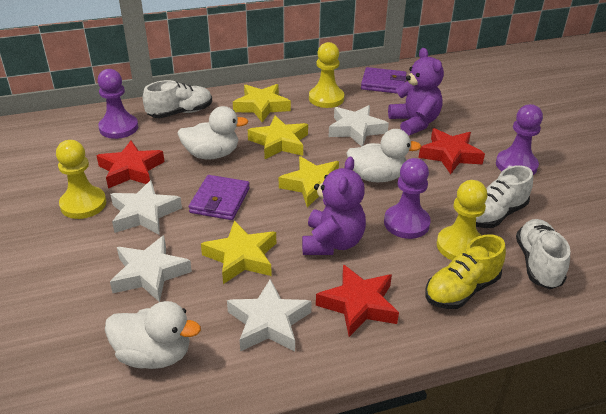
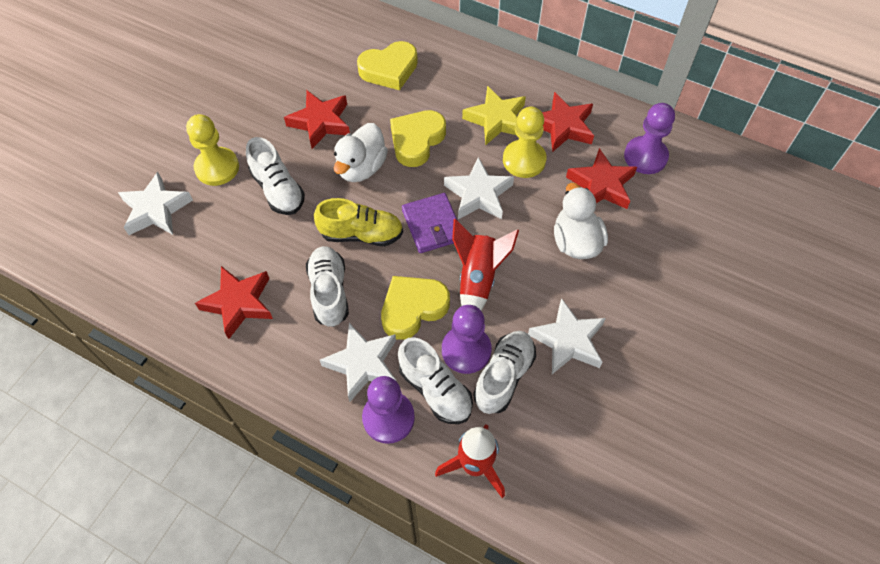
purple teddy bear: [302,157,366,255] [388,48,444,136] = 2 -> none = 0
purple wallet: [189,175,250,220] [361,67,407,94] = 2 -> [402,193,458,253] = 1
red rocket: none = 0 -> [435,424,505,498] [452,219,519,311] = 2
red star: [96,141,165,189] [316,264,399,337] [419,128,485,174] = 3 -> [195,266,273,339] [284,90,350,149] [542,92,594,152] [566,148,637,209] = 4
white duck: [105,301,201,369] [178,106,249,159] [346,129,421,182] = 3 -> [334,123,388,182] [554,183,608,259] = 2
white shoe: [143,80,212,118] [476,165,533,228] [516,219,570,289] = 3 -> [246,137,305,215] [306,246,349,327] [398,337,473,424] [473,331,536,414] = 4
yellow heart: none = 0 -> [357,41,418,90] [381,276,450,340] [390,110,446,167] = 3
yellow pawn: [56,140,106,219] [309,42,344,108] [437,180,487,260] = 3 -> [186,114,239,186] [503,107,547,178] = 2
yellow star: [201,220,276,284] [233,84,291,122] [248,115,308,159] [279,156,339,207] = 4 -> [462,86,526,146] = 1

